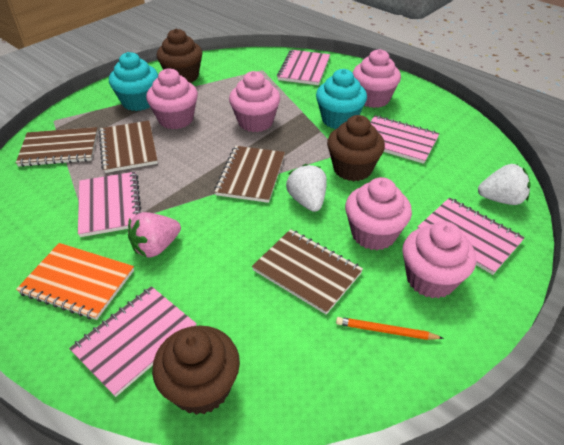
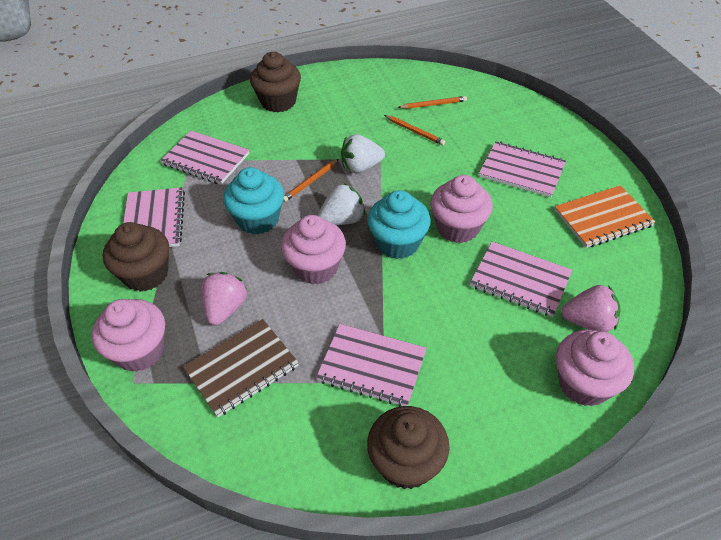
brown notebook: [16,127,98,167] [99,121,158,173] [214,146,285,203] [252,229,363,315] = 4 -> [183,319,299,417] = 1
orange pencil: [336,317,444,340] = 1 -> [283,159,339,202] [384,115,445,145] [397,96,467,109] = 3
pink cupcake: [146,68,198,129] [229,71,280,132] [345,177,412,250] [353,49,401,108] [402,221,476,299] = 5 -> [92,299,165,372] [281,215,346,285] [430,175,493,243] [556,329,634,406] = 4
pink strawberry: [128,212,181,258] = 1 -> [201,272,248,326] [561,285,621,332] = 2

